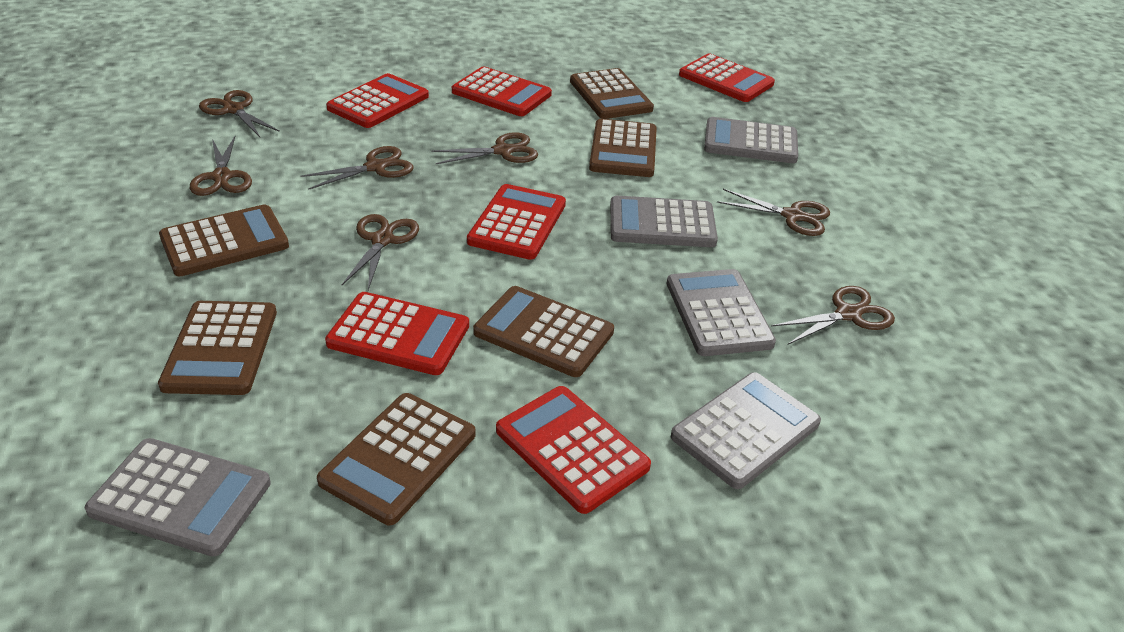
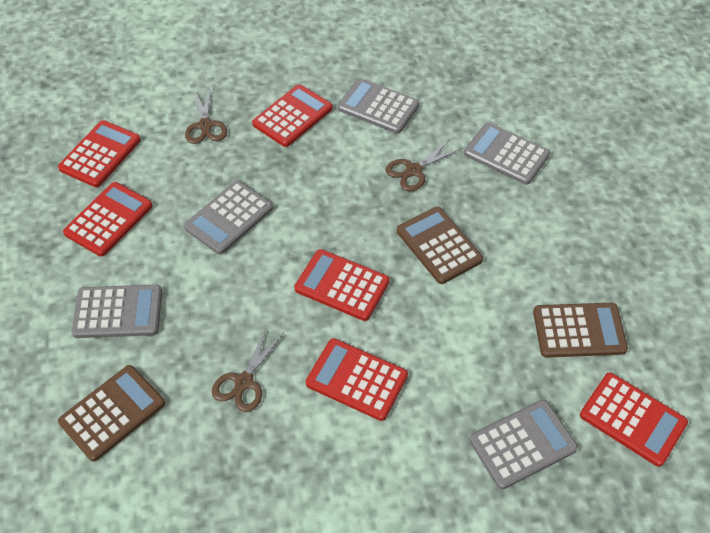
brown calculator: [158,301,277,395] [159,205,289,276] [317,393,475,525] [473,286,614,377] [570,68,654,119] [589,119,657,177] = 6 -> [58,365,165,462] [397,207,483,284] [533,303,628,358] = 3
brown scissors: [190,136,252,196] [199,90,280,137] [300,146,414,190] [342,214,419,290] [431,132,538,164] [717,189,830,236] [771,286,895,345] = 7 -> [185,86,227,144] [212,328,284,412] [386,139,462,191] = 3

